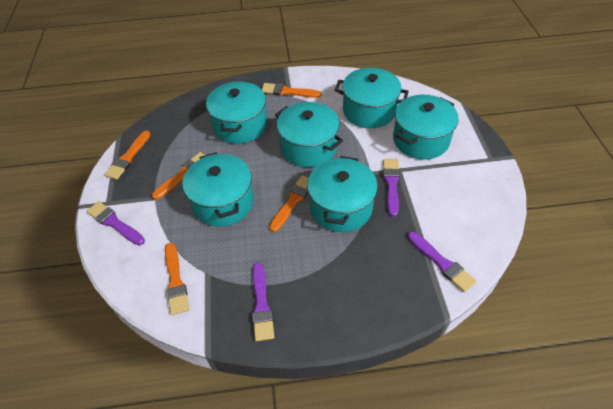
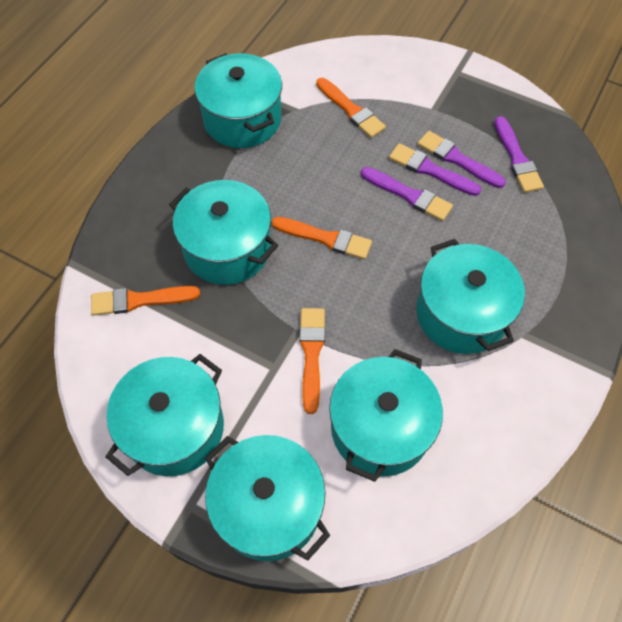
orange brush: [104,131,151,180] [152,152,205,200] [165,243,189,315] [262,83,322,98] [269,175,309,232] = 5 -> [91,286,200,316] [272,217,372,259] [299,308,325,414] [316,78,386,138] = 4

